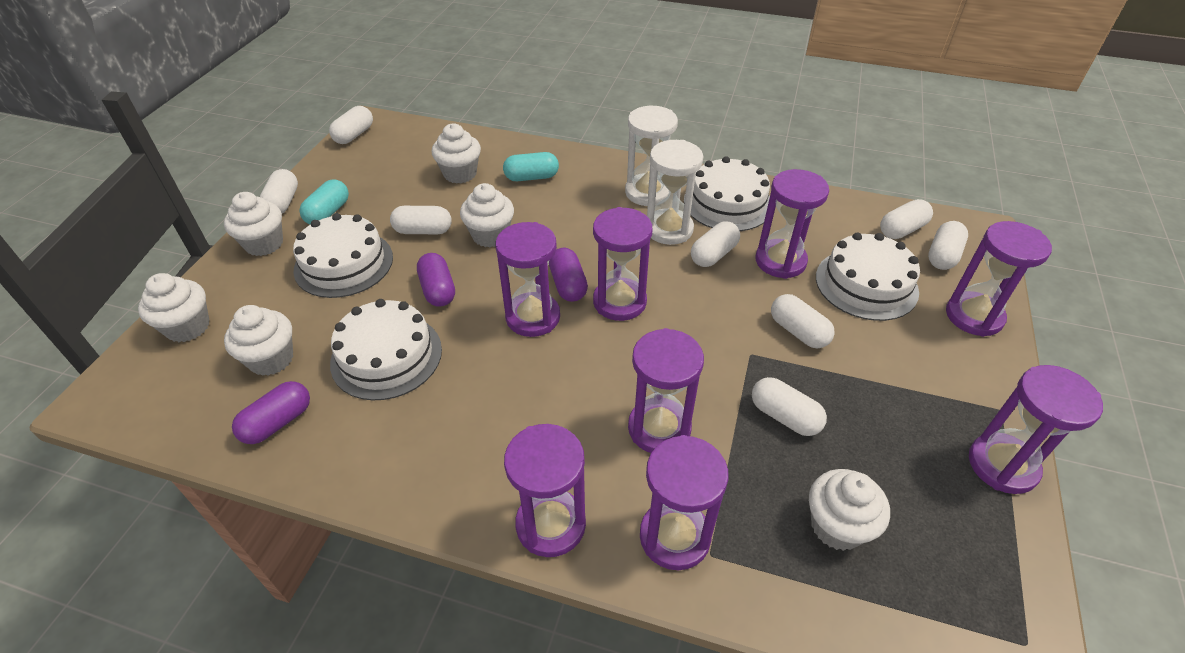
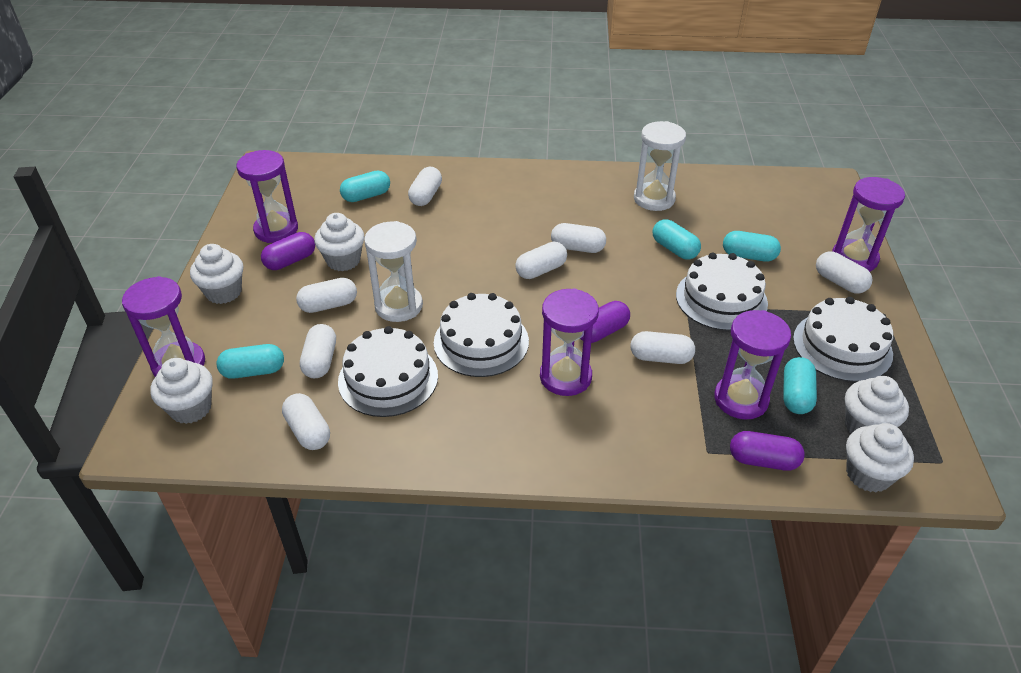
purple hourglass: [495,222,560,337] [504,424,586,557] [593,207,652,321] [628,328,704,453] [640,435,729,570] [755,169,829,279] [946,221,1052,337] [969,365,1103,494] = 8 -> [122,276,205,377] [236,150,298,243] [540,288,599,396] [714,310,791,420] [832,177,905,272] = 5
turquoise capsule: [299,179,349,225] [503,152,559,181] = 2 -> [216,344,284,379] [340,171,390,202] [653,219,701,260] [723,231,781,262] [783,357,817,414] = 5
white cupcake: [138,273,210,342] [224,192,283,256] [224,305,293,376] [432,124,481,184] [460,183,514,247] [809,469,890,551] = 6 -> [150,358,213,424] [190,244,243,304] [314,213,365,271] [845,376,909,434] [846,423,914,492] = 5

